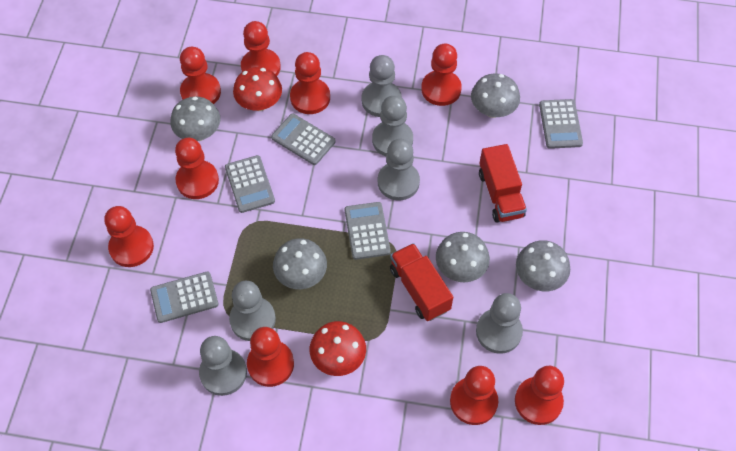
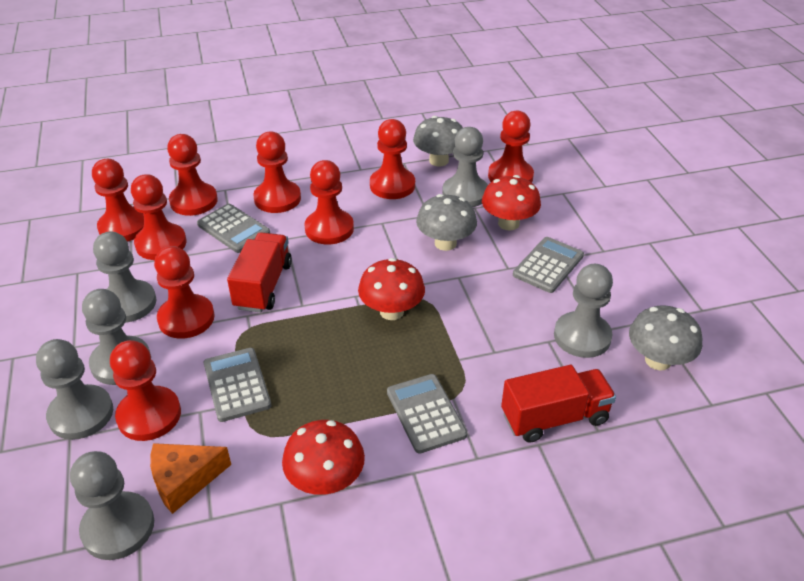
grey calculator: [150,271,219,323] [225,155,275,213] [271,114,336,165] [345,202,391,260] [539,99,583,149] = 5 -> [197,204,270,253] [204,348,271,422] [387,374,467,454] [513,237,584,293] = 4
grey mushroom: [170,96,220,141] [273,238,327,289] [436,232,490,282] [471,73,520,118] [516,240,570,291] = 5 -> [413,116,463,166] [416,194,477,251] [629,305,702,371] = 3
orange cheese: none = 0 -> [150,443,231,514] = 1
red mushroom: [233,67,282,111] [310,321,366,376] = 2 -> [282,420,365,495] [358,258,425,320] [482,175,541,231] = 3

